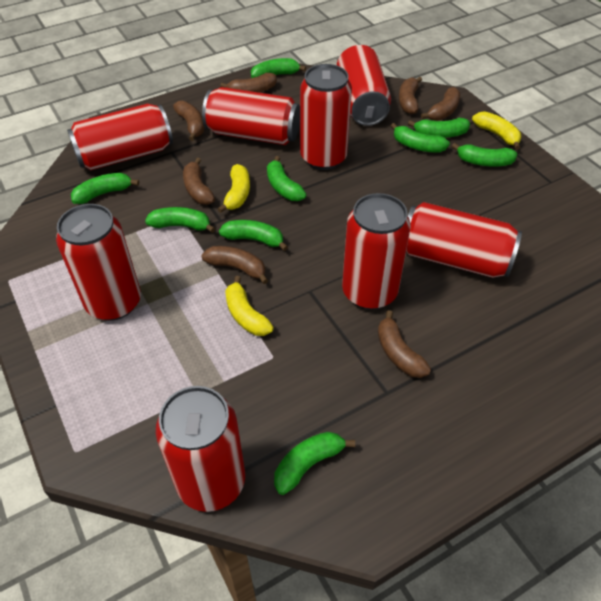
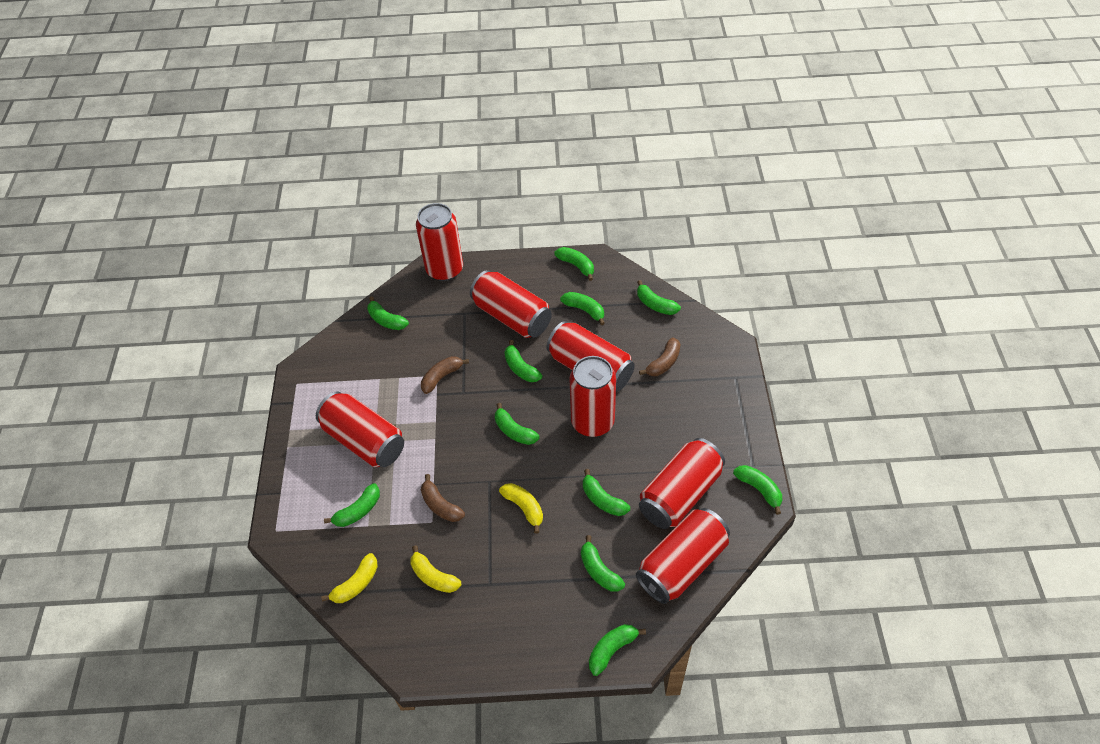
brown banana: [173,101,204,141] [183,158,215,205] [201,246,268,284] [220,73,277,93] [378,310,431,378] [399,77,422,115] [421,87,460,121] = 7 -> [421,356,469,394] [421,474,465,522] [639,337,680,376] = 3
green banana: [71,173,139,204] [145,207,215,233] [219,220,288,251] [251,58,306,78] [267,156,307,201] [274,432,355,495] [391,123,450,152] [408,118,470,138] [452,143,517,167] = 9 -> [324,483,380,527] [367,296,409,330] [495,403,539,445] [504,340,542,382] [554,247,594,281] [560,292,605,325] [581,535,625,592] [583,469,630,516] [589,624,646,676] [637,280,681,315] [733,465,782,515] = 11
red can: [56,204,141,321] [67,104,173,170] [156,386,245,512] [202,87,300,145] [300,64,352,170] [337,45,391,126] [342,193,411,310] [406,202,522,278] = 8 -> [316,391,404,467] [416,203,463,281] [470,270,552,338] [546,321,635,392] [570,356,616,437] [636,508,730,604] [639,438,725,529] = 7

